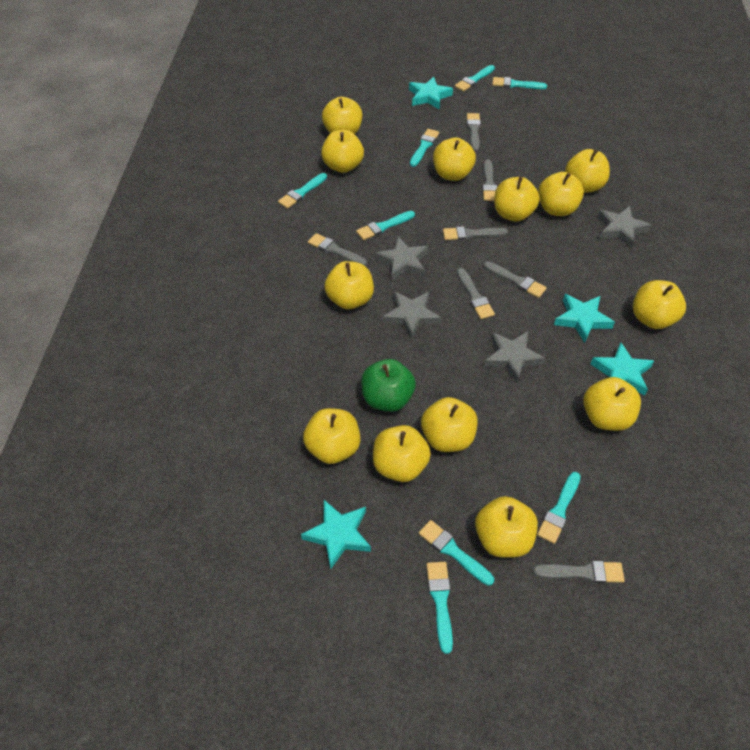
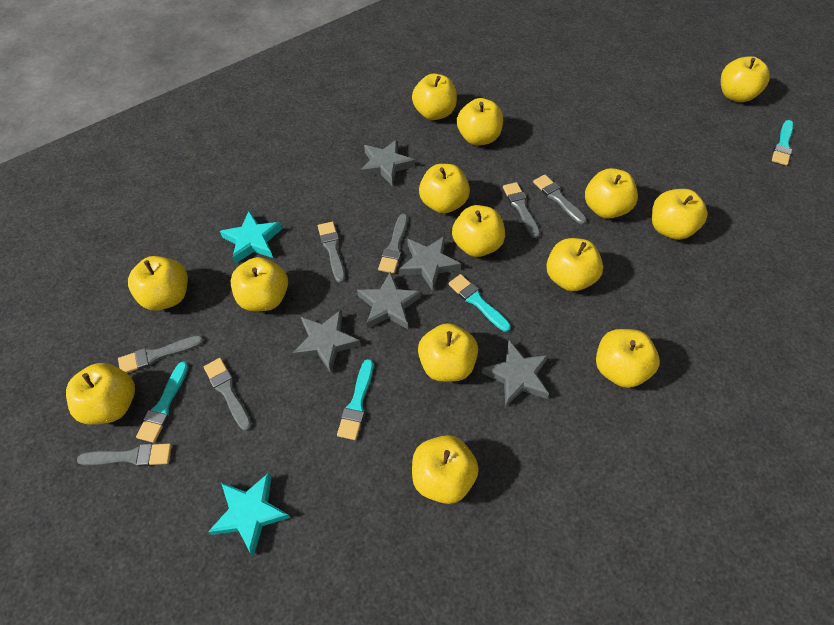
green apple: [361,359,416,412] = 1 -> none = 0
grey star: [375,236,428,281] [382,291,441,340] [484,332,546,383] [597,206,651,248] = 4 -> [292,310,361,373] [357,272,421,329] [360,139,415,186] [399,236,461,291] [482,340,549,407] = 5
turquoise brush: [278,173,327,209] [356,211,415,240] [410,129,439,167] [419,520,494,586] [426,562,453,654] [455,65,495,91] [492,77,547,89] [537,472,581,544] = 8 -> [136,362,189,443] [337,359,373,440] [448,274,511,332] [772,120,793,165] = 4
turquoise star: [301,500,371,570] [409,76,453,110] [554,294,615,343] [591,343,654,396] = 4 -> [208,473,291,556] [220,211,282,264] = 2
yellow apple: [303,408,361,464] [321,130,364,173] [322,97,362,134] [324,261,374,309] [373,425,431,482] [421,397,478,452] [433,137,476,181] [475,496,538,558] [494,177,540,221] [538,172,584,216] [565,149,610,193] [583,377,641,431] [633,280,686,329] = 13 -> [66,363,135,425] [128,256,188,310] [231,257,288,311] [412,74,457,120] [412,435,479,504] [418,323,478,382] [419,164,470,214] [452,205,505,257] [457,98,503,145] [546,238,603,291] [585,168,638,219] [596,329,659,388] [652,189,707,240] [721,56,770,102] = 14

